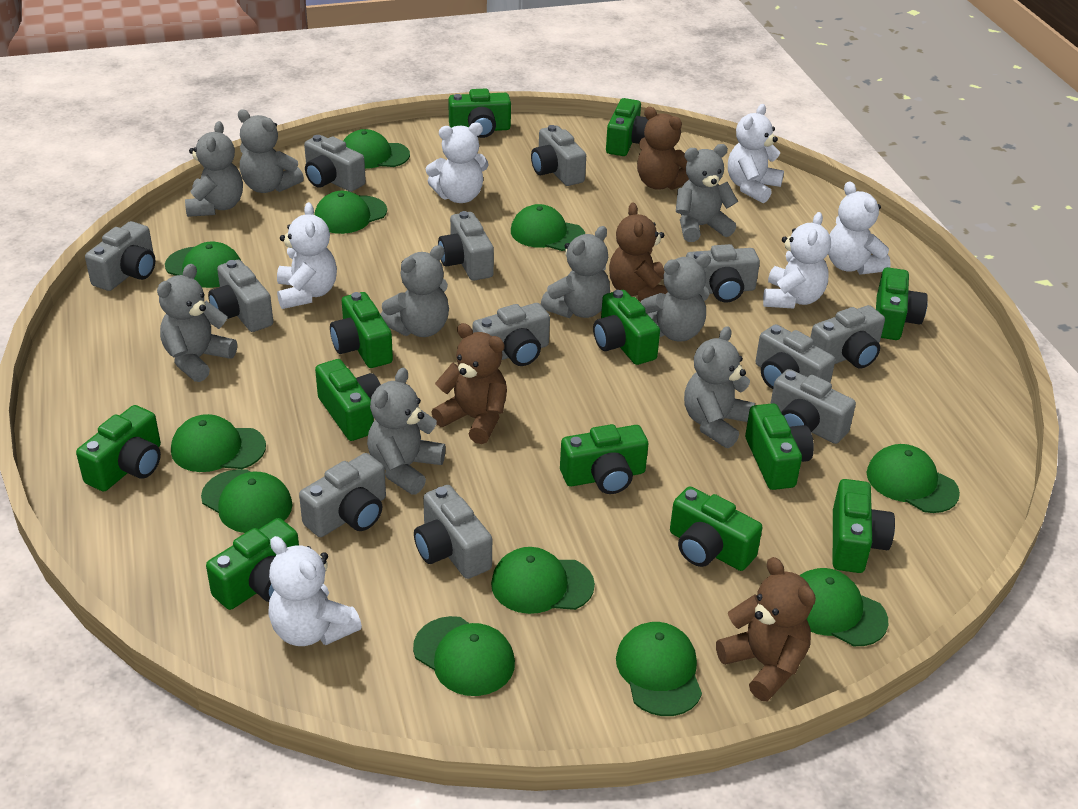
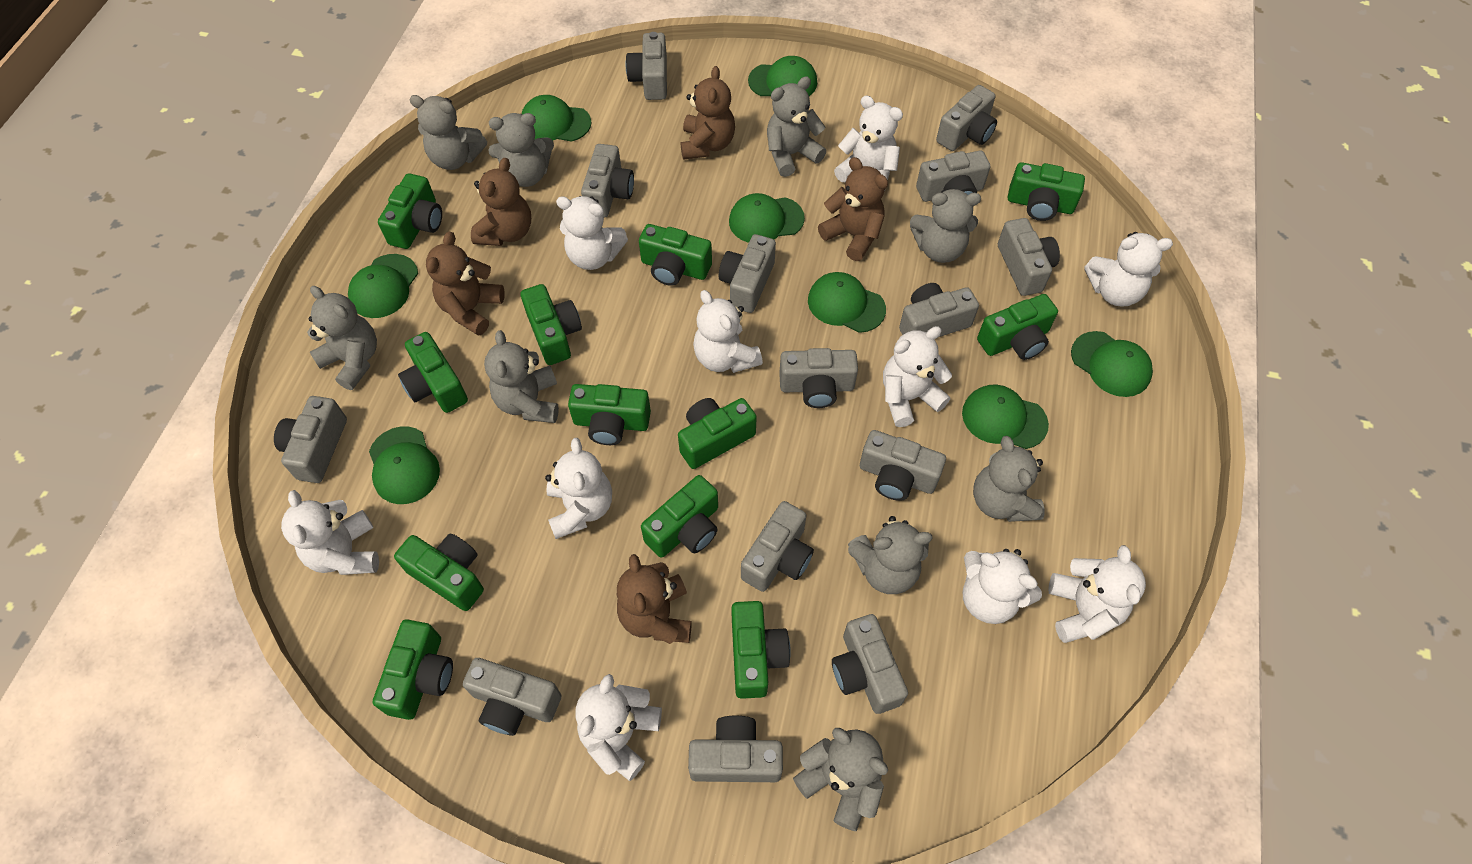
brown teddy bear: [431,323,507,444] [609,203,668,302] [637,107,689,190] [716,557,816,701] = 4 -> [426,232,505,336] [471,158,531,246] [617,554,692,644] [681,66,735,160] [818,157,888,261] = 5
green cap: [165,241,241,288] [171,414,266,472] [201,469,293,533] [314,191,387,234] [343,129,410,169] [413,616,515,696] [491,547,595,614] [511,204,585,251] [616,622,702,716] [800,568,888,646] [867,444,960,513] = 11 -> [348,254,418,318] [369,426,440,504] [521,95,591,142] [729,193,805,243] [748,56,817,96] [808,272,886,333] [962,385,1049,449] [1071,331,1153,397] = 8
grey camera: [85,221,155,291] [208,260,273,332] [299,453,386,537] [304,135,366,192] [414,485,492,579] [438,211,494,281] [472,303,550,366] [531,125,586,186] [686,244,760,302] [756,324,835,389] [770,369,856,444] [810,305,885,369] = 12 -> [274,396,347,483] [463,658,562,736] [581,144,634,217] [626,32,667,100] [688,716,783,782] [719,234,776,313] [741,501,814,592] [779,348,858,408] [832,614,908,714] [860,430,946,501] [899,283,979,337] [916,150,990,202] [936,85,997,151] [998,218,1060,296] = 14
white teddy bear: [268,536,362,646] [277,202,337,309] [426,123,489,203] [728,104,784,203] [763,212,831,309] [828,181,891,275] = 6 -> [281,490,379,575] [545,438,612,539] [556,196,628,270] [576,674,662,781] [693,290,763,373] [834,96,903,192] [883,326,952,427] [963,549,1042,624] [1048,545,1146,643] [1084,232,1173,307] = 10

